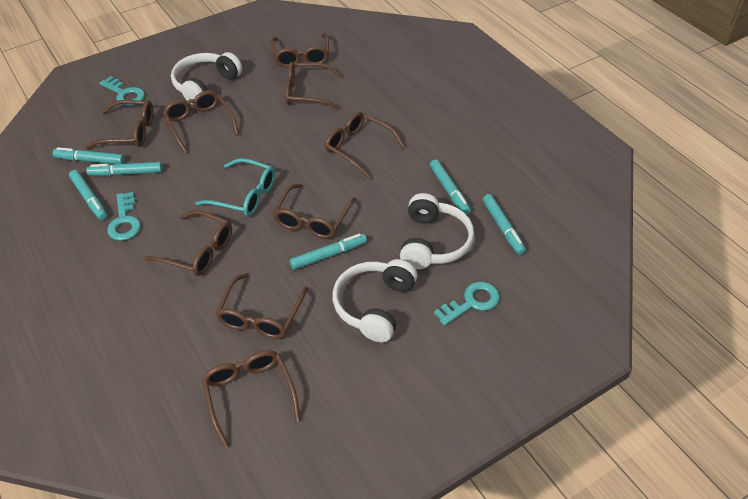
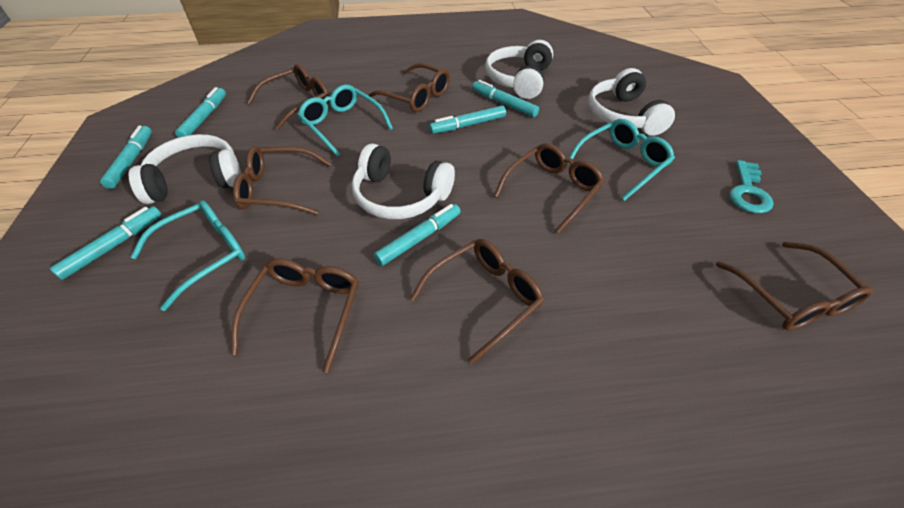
brown glasses: [86,100,154,149] [145,210,232,276] [163,91,239,154] [202,350,300,448] [216,273,308,339] [271,33,329,68] [273,184,356,239] [285,62,343,110] [325,112,405,179] = 9 -> [231,258,359,373] [233,146,331,215] [247,64,329,130] [368,63,450,112] [410,239,544,365] [494,143,605,234] [716,242,873,331] = 7
turquoise glasses: [195,158,276,216] = 1 -> [130,200,245,311] [297,84,393,157] [567,119,675,201] = 3
turquoise key: [100,76,145,106] [107,192,141,241] [434,282,500,326] = 3 -> [729,160,774,213] = 1
white headphones: [171,52,242,105] [333,259,418,343] [400,193,474,269] = 3 -> [128,134,241,204] [352,143,455,219] [485,40,553,99] [588,68,675,136] = 4

